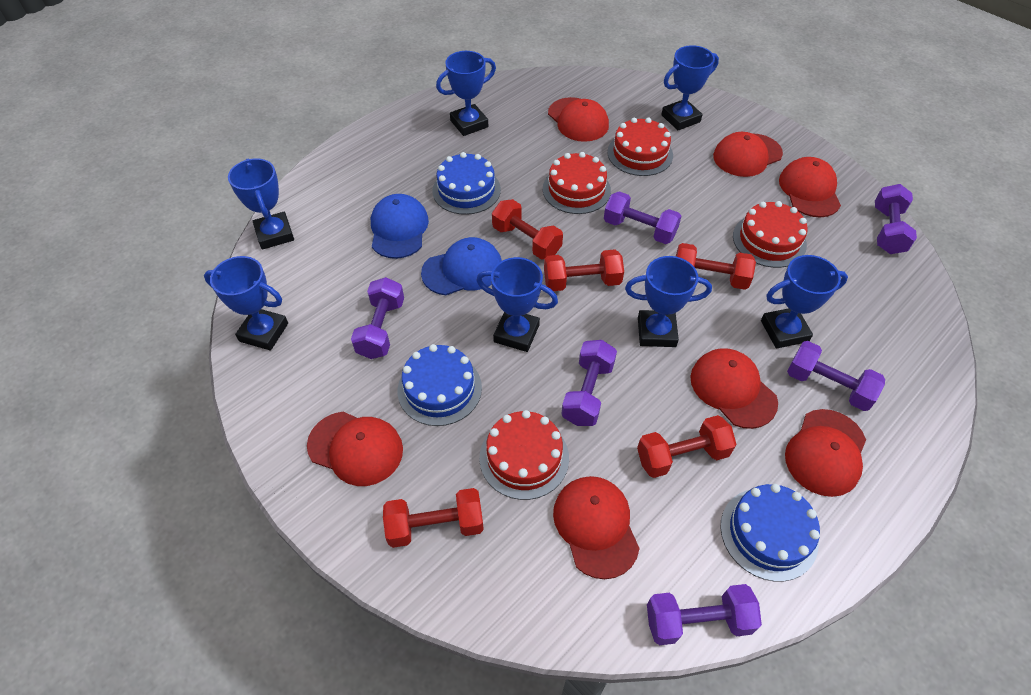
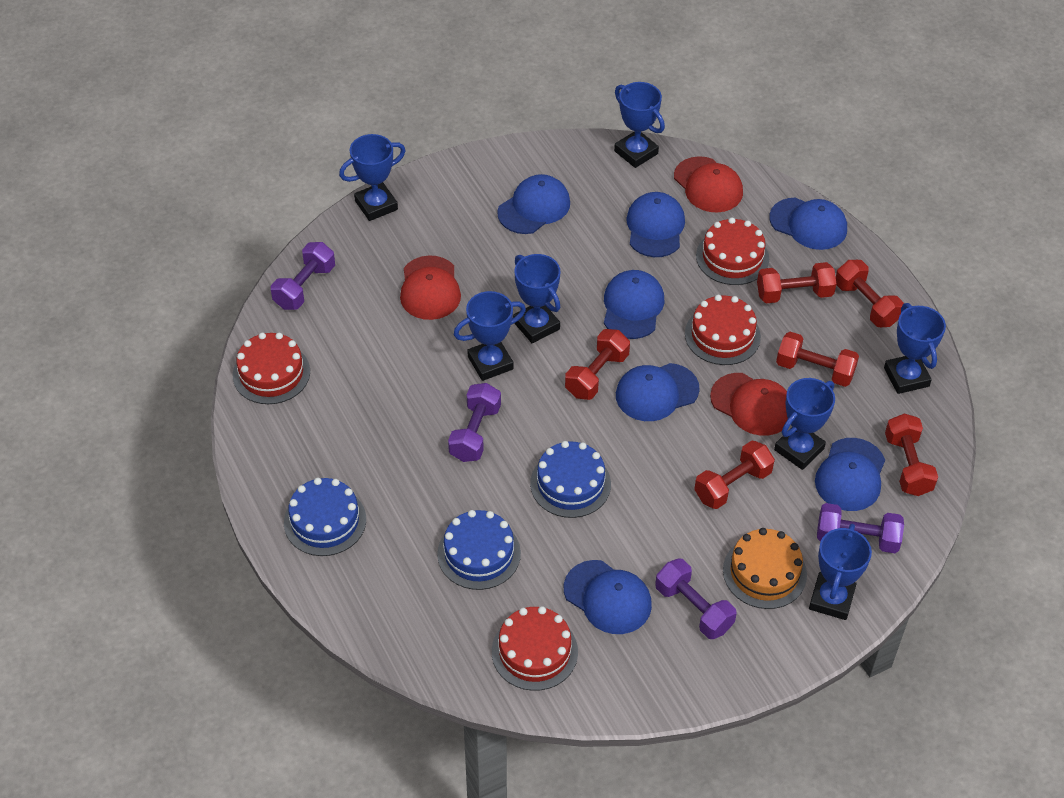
blue cap: [371,194,429,259] [421,237,502,295] = 2 -> [497,174,570,234] [564,560,652,634] [604,270,664,339] [616,363,700,421] [626,192,685,257] [769,198,847,250] [815,438,885,511] = 7
orange cake: none = 0 -> [723,528,807,609] = 1
purple dumbbell: [351,277,404,359] [561,340,617,426] [604,191,681,244] [647,584,762,645] [787,341,885,411] [875,184,917,254] = 6 -> [271,242,335,310] [448,383,501,462] [655,559,737,639] [817,503,904,553] = 4
red cap: [307,412,403,486] [548,97,609,142] [553,476,640,579] [690,348,778,429] [713,132,783,177] [779,157,841,217] [785,409,866,497] = 7 -> [400,255,461,320] [674,156,743,213] [710,373,788,436] = 3
red dumbbell: [383,488,484,548] [492,199,563,260] [544,249,624,291] [637,415,736,478] [676,243,756,290] = 5 -> [565,329,630,400] [694,441,775,509] [757,262,837,303] [776,332,859,387] [836,260,904,327] [885,413,938,496] = 6

